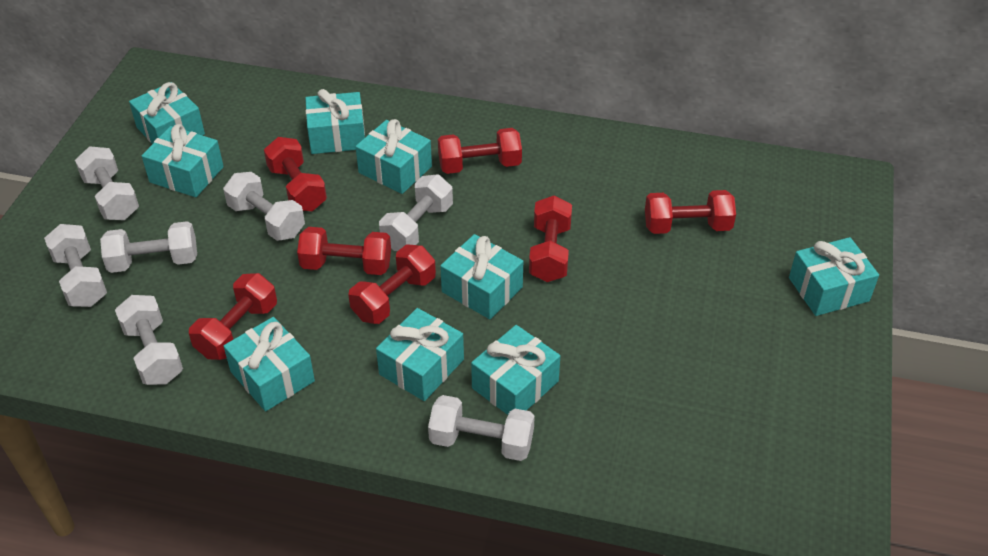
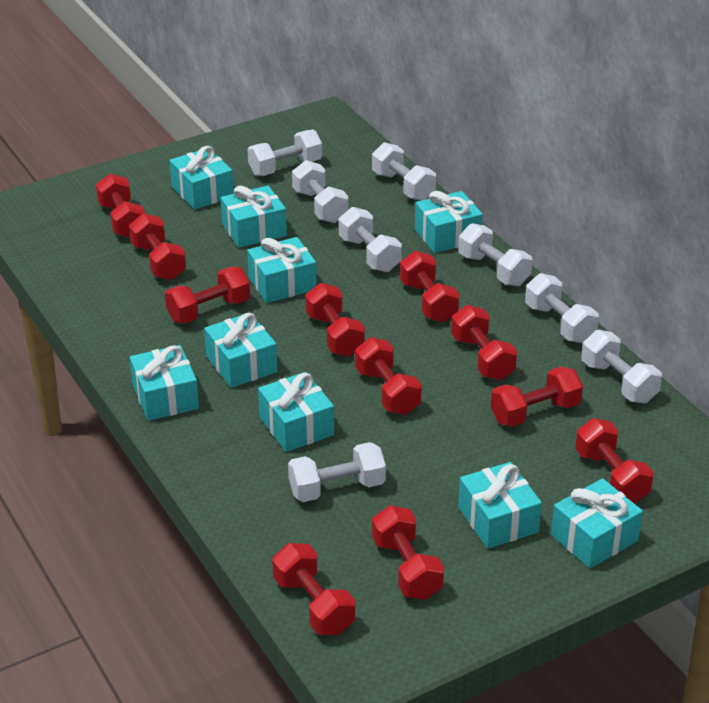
red dumbbell: [189,273,277,360] [264,137,327,211] [297,227,391,275] [348,245,436,324] [438,128,522,174] [529,195,572,282] [645,190,736,234] = 7 -> [96,174,145,238] [129,213,186,280] [165,267,250,324] [272,543,355,635] [305,283,365,357] [355,337,422,415] [372,505,444,600] [400,251,460,322] [451,305,517,380] [491,367,583,427] [575,418,654,503] = 11
white dumbbell: [44,224,107,307] [75,146,139,220] [100,221,197,273] [115,295,183,385] [223,172,305,241] [379,175,453,251] [428,395,535,461] = 7 -> [248,130,322,176] [288,442,386,502] [292,160,348,223] [339,207,402,272] [372,142,436,201] [458,223,532,286] [525,273,599,343] [582,330,662,403] = 8

